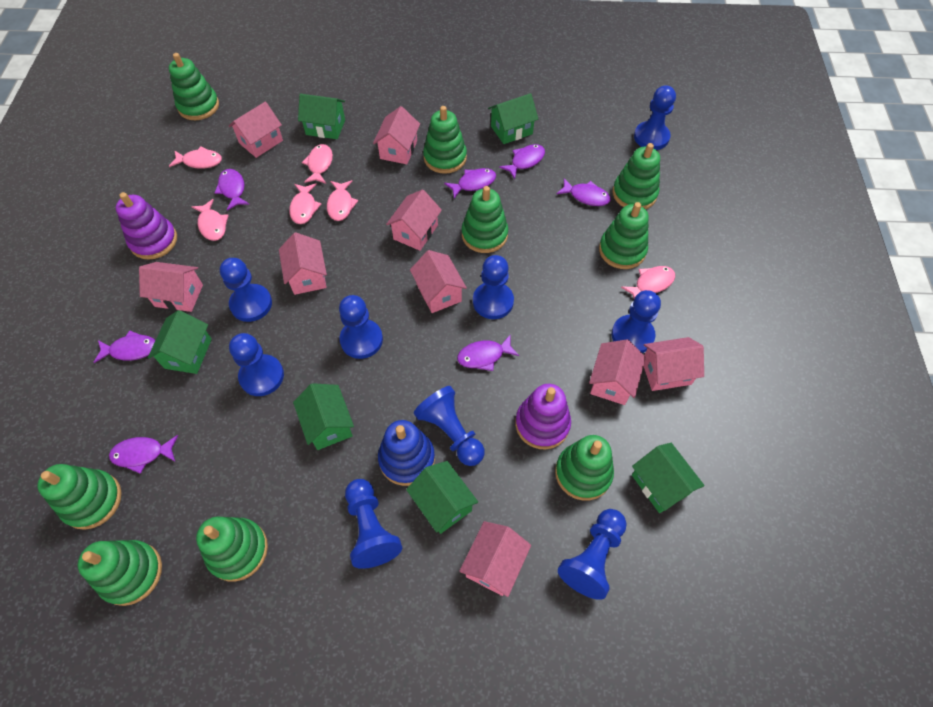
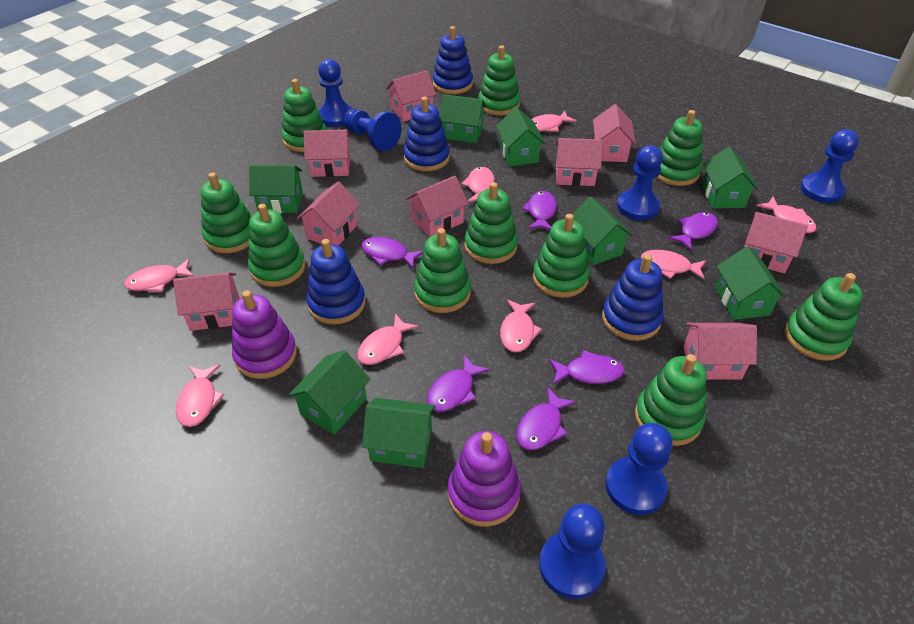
blue pawn: [220,258,272,322] [229,333,284,396] [339,295,383,359] [345,479,402,569] [414,386,485,466] [473,255,514,319] [558,509,627,600] [612,290,661,353] [634,85,676,150] = 9 -> [318,59,353,127] [343,109,401,151] [539,503,606,599] [605,423,672,515] [617,145,663,220] [800,129,859,203] = 6
blue stacking toy: [378,420,435,486] = 1 -> [306,239,366,325] [403,97,450,171] [433,26,473,94] [602,254,664,341] = 4
green house: [148,310,212,374] [293,383,354,450] [298,94,345,139] [406,461,478,534] [488,93,538,144] [632,443,705,513] = 6 -> [249,165,303,213] [288,350,370,435] [362,398,435,468] [440,94,486,143] [496,107,546,166] [572,196,633,265] [702,146,758,209] [715,246,786,320] = 8
green stacking toy: [37,464,122,530] [78,540,162,606] [169,53,219,120] [196,517,268,582] [423,106,467,174] [462,186,508,253] [555,435,614,501] [599,202,649,269] [613,143,660,209] = 9 -> [201,172,252,253] [248,204,305,287] [282,79,327,152] [414,228,471,313] [464,182,518,264] [478,45,520,115] [533,214,590,298] [635,354,707,446] [656,110,703,186] [784,273,862,361] = 10
pink fish: [169,146,222,169] [192,199,229,241] [289,183,322,224] [302,144,333,184] [327,180,358,221] [621,266,675,298] = 6 -> [124,259,194,292] [176,365,224,427] [357,313,419,365] [461,167,495,202] [500,300,542,353] [531,111,577,132] [640,250,706,280] [756,197,816,233] = 8
purple fish: [94,330,156,363] [109,435,178,474] [215,169,249,211] [444,168,496,198] [457,334,519,371] [499,144,545,179] [557,178,611,206] = 7 -> [361,237,423,269] [427,355,490,412] [517,387,576,450] [522,191,557,230] [549,350,625,385] [668,212,718,250] = 6

